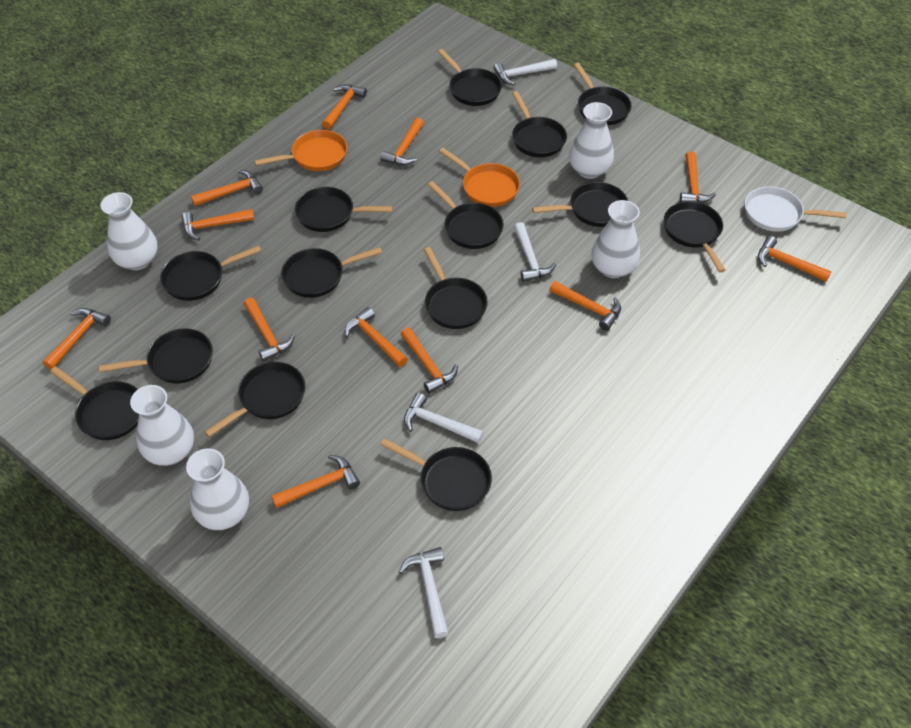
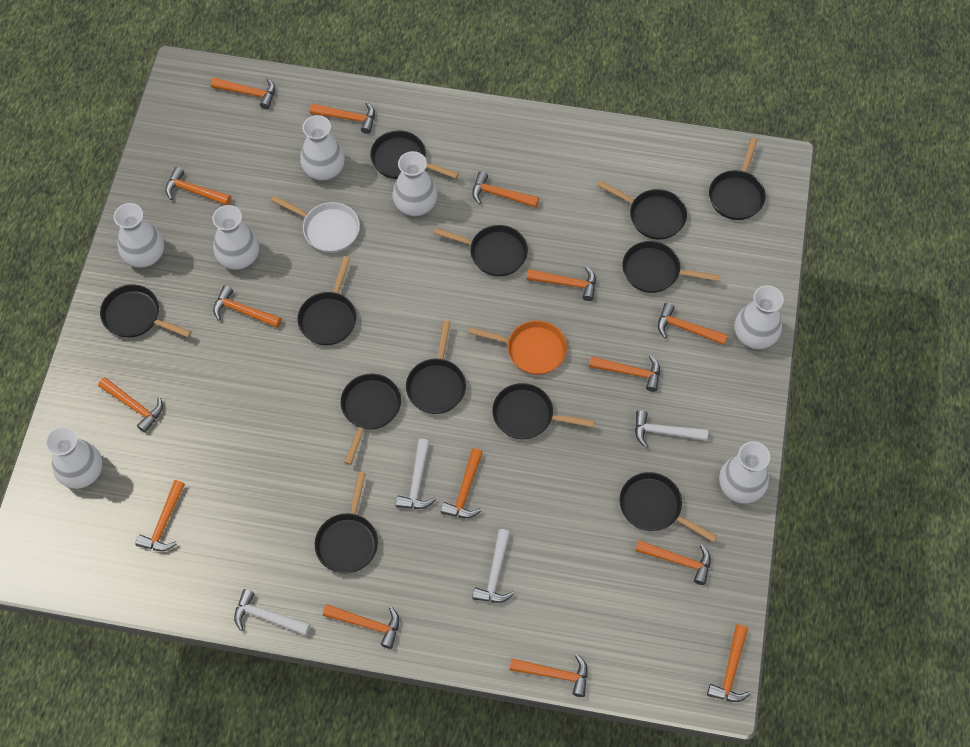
black pan: [50,366,139,440] [99,329,213,383] [160,245,261,301] [204,362,305,437] [281,247,382,298] [295,187,393,232] [381,438,492,511] [424,247,487,329] [428,181,504,249] [438,49,502,106] [512,91,567,157] [532,182,628,227] [574,63,631,125] [664,201,726,273] = 14 -> [100,284,192,338] [298,256,356,345] [315,472,378,574] [341,374,401,465] [370,131,459,179] [406,320,466,414] [433,225,528,276] [492,383,594,439] [598,181,687,240] [619,472,718,542] [622,241,720,293] [709,138,766,220] = 12
orange hammer: [43,308,111,369] [181,209,254,240] [191,170,263,206] [244,298,295,362] [271,455,360,508] [322,84,367,130] [345,307,408,367] [380,117,424,165] [401,327,458,394] [549,281,621,331] [680,151,716,203] [758,236,832,282] = 12 -> [98,377,163,433] [135,480,185,551] [165,167,231,205] [211,77,275,109] [213,285,282,328] [310,102,375,134] [323,604,399,649] [441,448,483,518] [472,171,539,208] [509,654,588,697] [527,266,596,301] [589,355,660,392] [635,540,711,585] [658,303,728,345] [707,624,751,702] = 15
orange pan: [254,130,347,171] [439,148,520,207] = 2 -> [468,321,567,375] = 1
white vase: [101,192,158,270] [130,385,194,466] [186,448,249,530] [569,102,614,179] [591,200,640,278] = 5 -> [45,426,103,489] [114,203,164,268] [212,205,259,270] [300,115,345,181] [392,151,437,216] [719,441,770,504] [735,285,784,349] = 7

